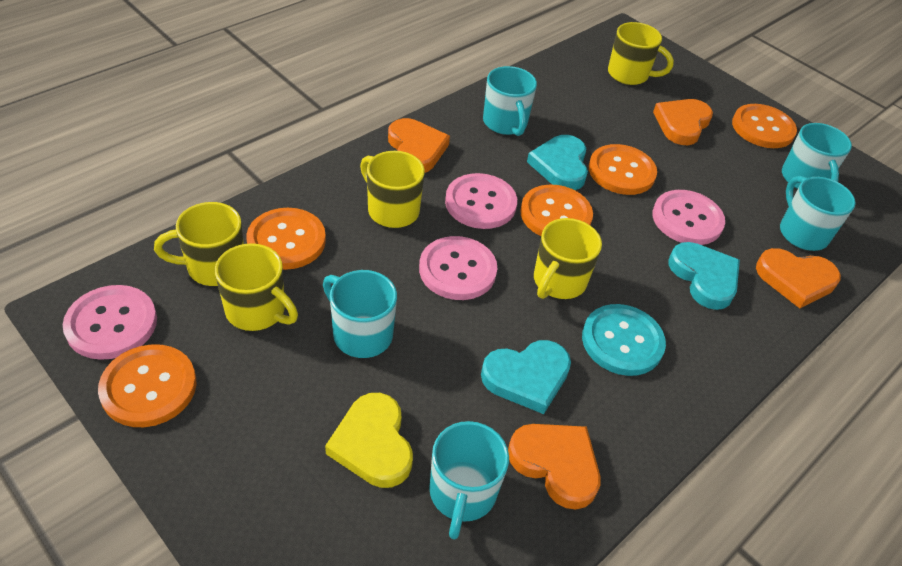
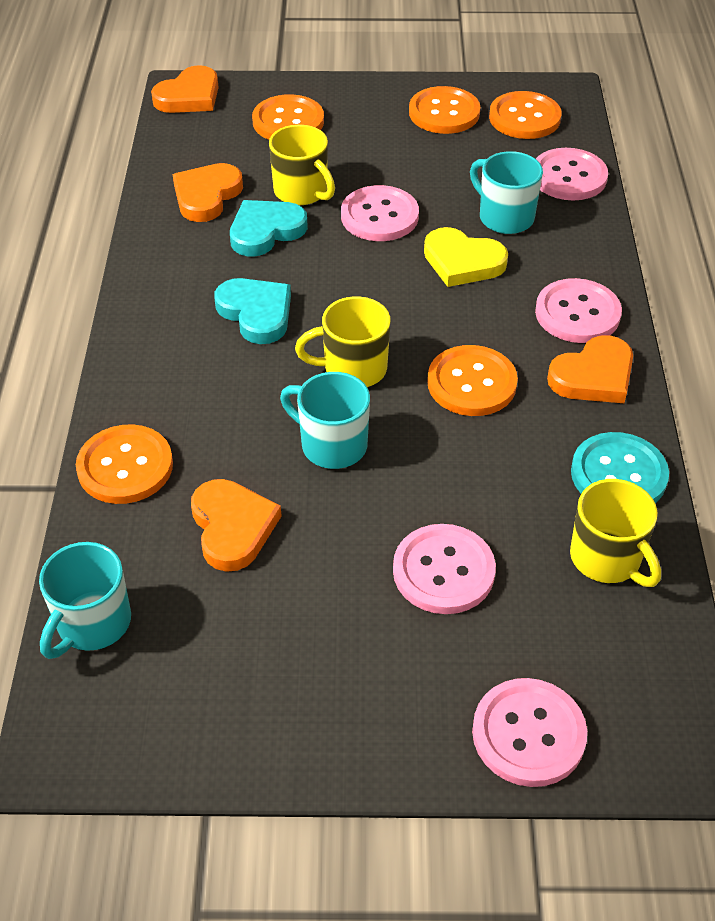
pink button: [63,285,157,360] [419,236,497,300] [445,173,517,229] [652,190,725,245] = 4 -> [341,185,419,241] [393,524,496,614] [472,678,587,787] [535,278,622,343] [536,148,608,200] = 5
turquoise heart: [481,340,571,414] [527,135,588,190] [668,242,740,310] = 3 -> [214,278,291,344] [230,200,308,257] = 2
turquoise mug: [323,270,397,358] [429,421,509,540] [483,66,537,136] [780,176,856,251] [782,123,852,189] = 5 -> [39,542,131,659] [280,372,370,469] [470,151,543,234] = 3
yellow mug: [154,202,244,286] [215,243,298,331] [360,151,425,228] [534,218,602,299] [608,22,674,85] = 5 -> [269,125,335,205] [295,296,391,387] [570,479,661,587] = 3

